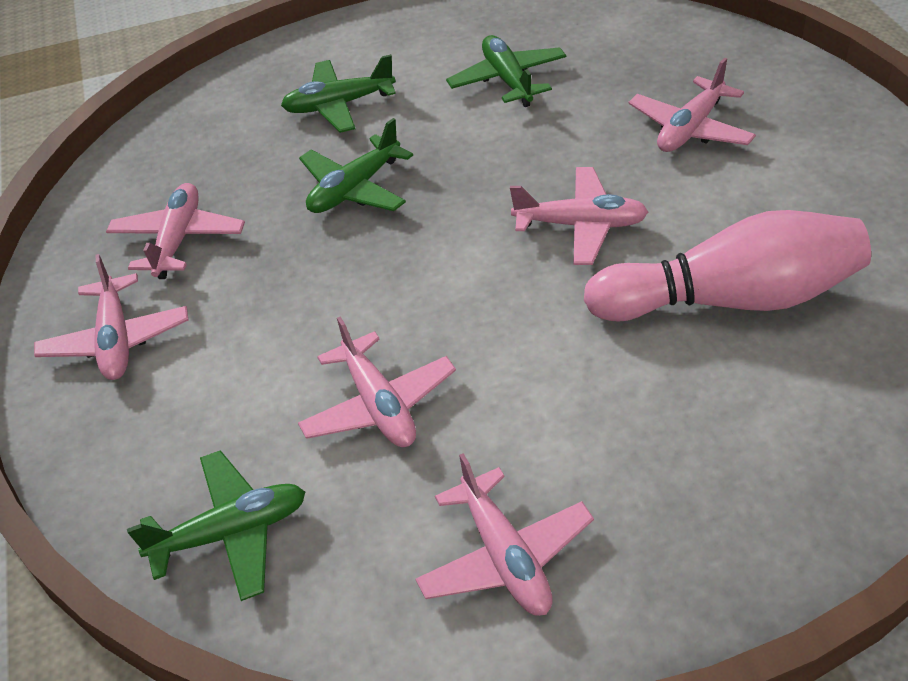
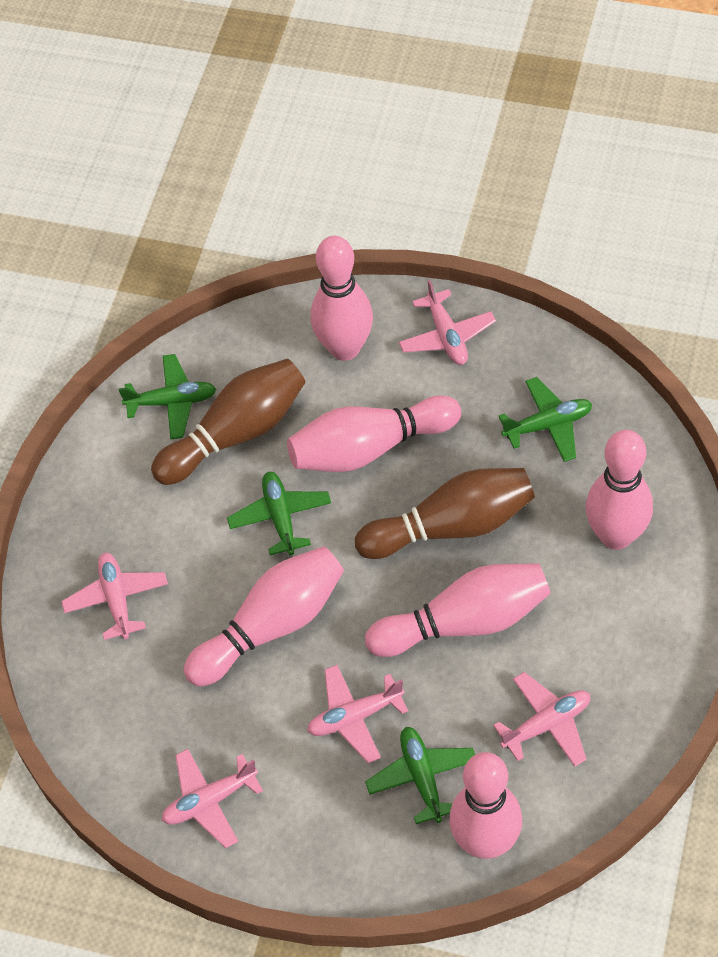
brown bowling pin: none = 0 -> [151,359,306,485] [355,468,535,559] = 2
pink bowling pin: [584,210,871,322] = 1 -> [184,546,344,686] [287,395,461,472] [311,236,373,361] [365,563,551,657] [449,752,522,859] [586,430,653,550] = 6
pink plane: [34,254,189,380] [106,183,245,279] [298,317,456,447] [416,453,594,616] [510,167,648,265] [628,58,756,152] = 6 -> [61,553,168,640] [162,749,263,848] [307,665,408,763] [399,280,496,365] [493,672,590,767] = 5

